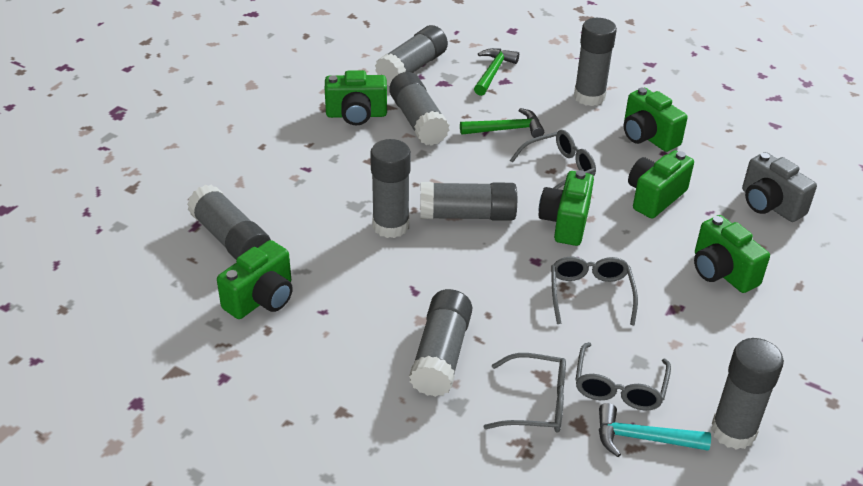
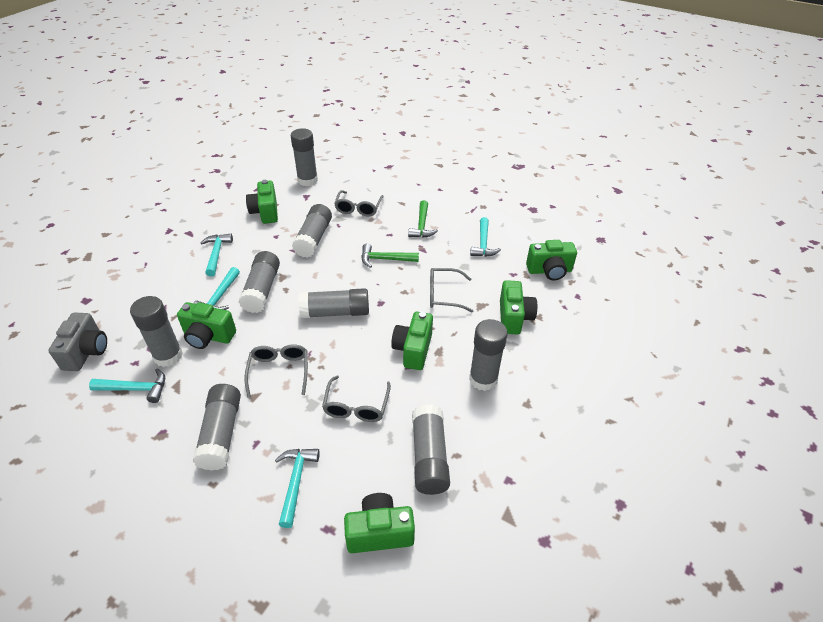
turquoise hammer: [599,403,711,457] = 1 -> [89,369,165,403] [194,267,240,310] [200,234,233,277] [275,449,320,528] [470,217,501,257] = 5

